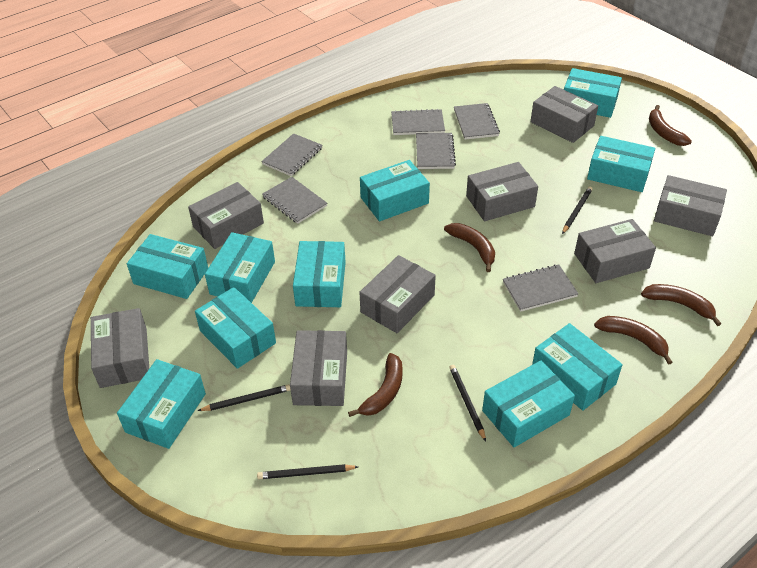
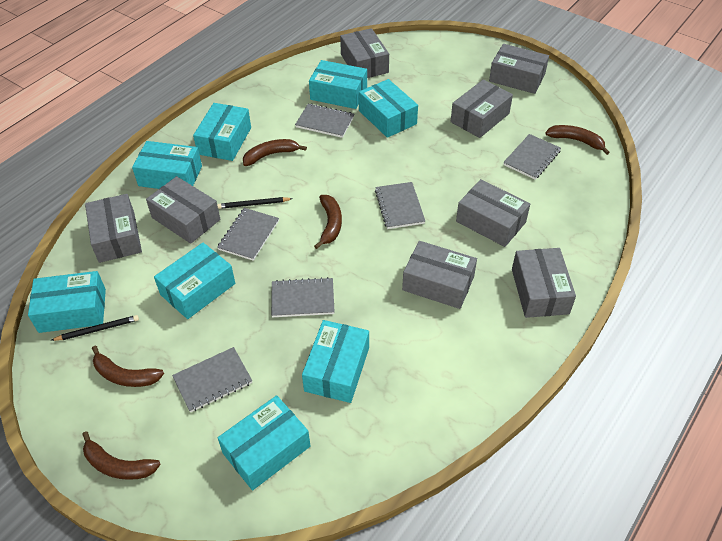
black pencil: [197,384,290,411] [257,464,358,479] [449,365,486,442] [562,186,593,234] = 4 -> [50,315,139,341] [217,197,293,209] = 2
turquoise box: [117,359,206,449] [127,234,208,299] [195,287,276,369] [205,232,275,303] [293,241,346,307] [360,160,430,222] [482,360,575,448] [532,323,623,411] [564,68,622,118] [587,136,655,192] = 10 -> [28,271,106,333] [132,141,202,189] [154,243,235,319] [193,103,251,161] [218,395,310,490] [302,320,369,403] [309,60,367,109] [359,79,418,138] = 8

